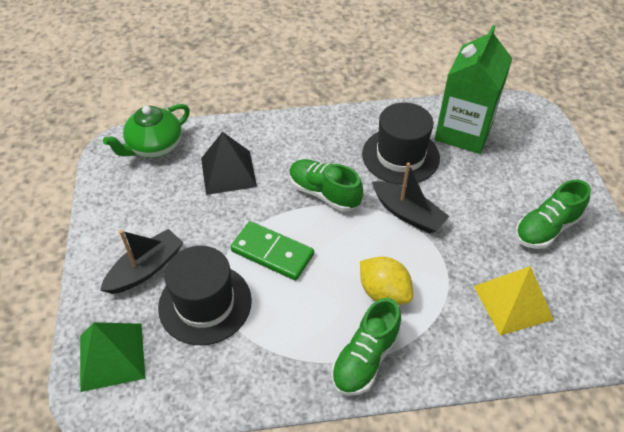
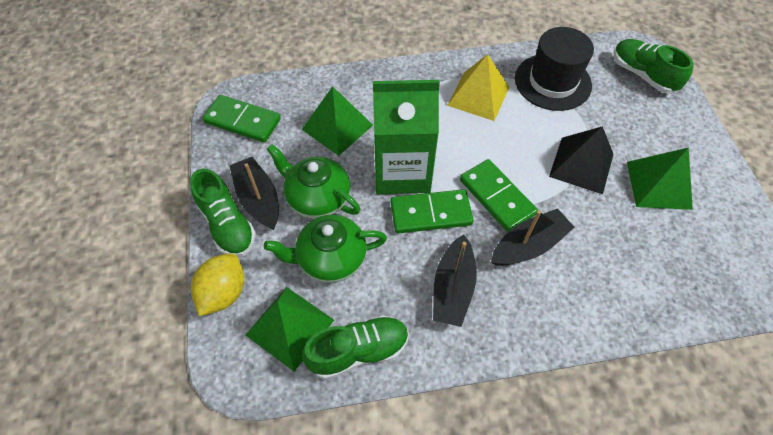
black boat: [100,229,184,294] [372,162,450,234] = 2 -> [229,157,279,230] [433,234,477,327] [491,208,575,266] = 3
black hat: [158,246,252,345] [362,102,440,185] = 2 -> [515,27,594,111] = 1
green domino: [230,221,314,281] = 1 -> [203,95,281,143] [390,189,473,233] [460,159,538,232] = 3
green pyramid: [80,322,145,392] = 1 -> [246,287,334,371] [302,86,373,156] [627,148,693,210] = 3
green teapot: [103,104,190,158] = 1 -> [264,215,387,283] [267,144,360,218] = 2

